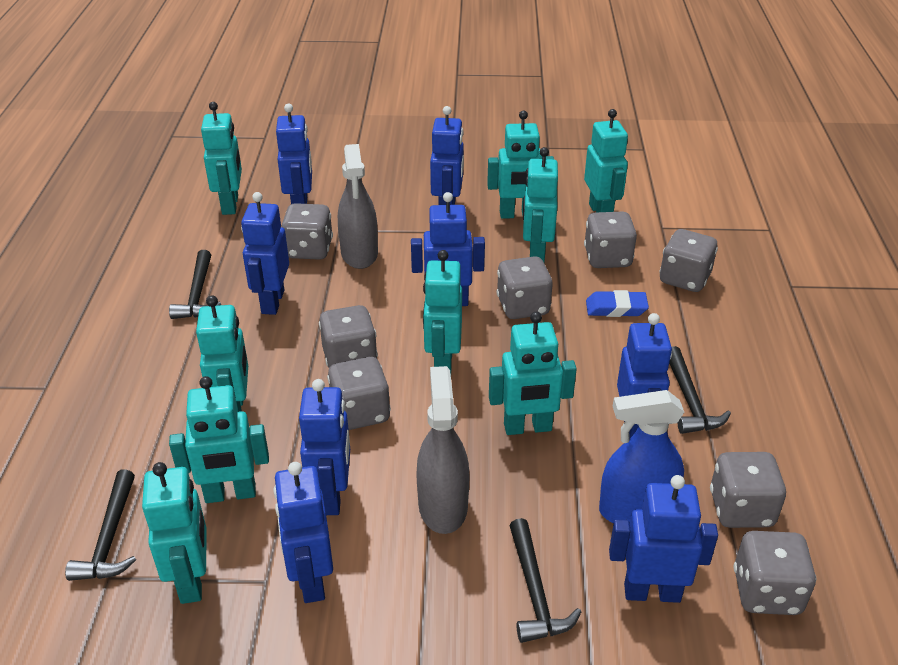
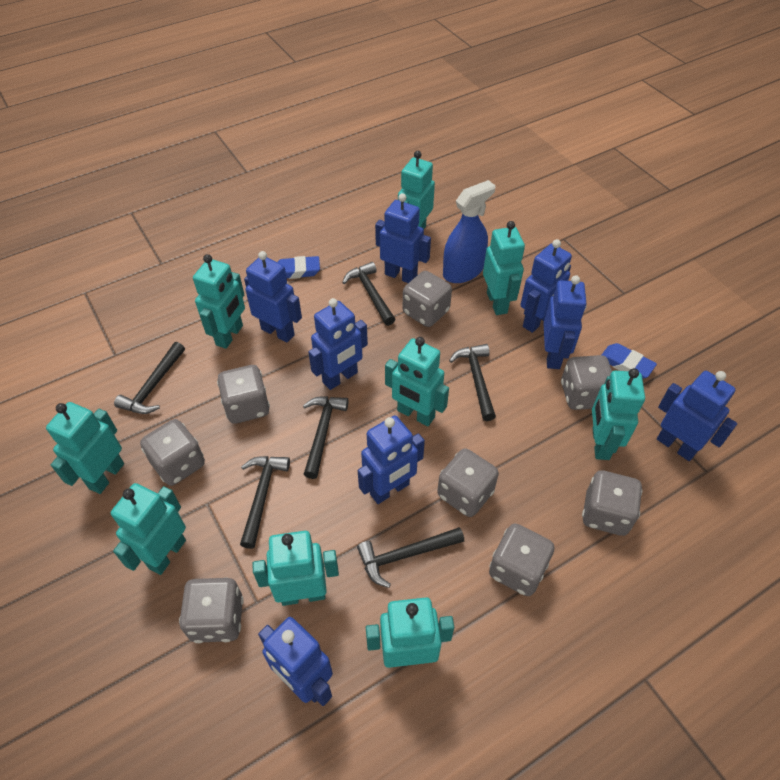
black hammer: [65,470,136,581] [169,250,221,319] [509,518,581,643] [669,346,731,434] = 4 -> [114,342,185,414] [240,456,290,549] [303,396,348,479] [342,262,395,326] [357,527,464,588] [449,344,496,421] = 6
blue eraser: [586,290,649,317] = 1 -> [278,256,320,279] [602,343,657,379] = 2
grey spray bottle: [338,144,378,269] [416,366,469,534] = 2 -> none = 0

